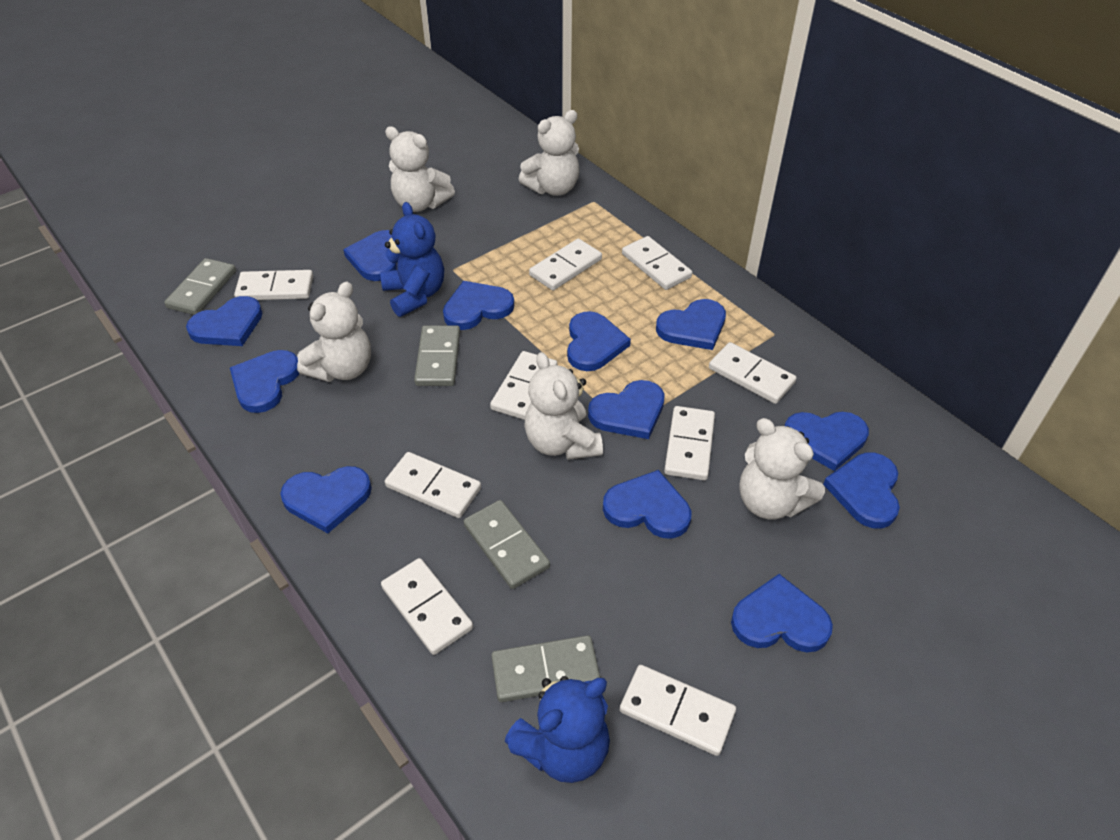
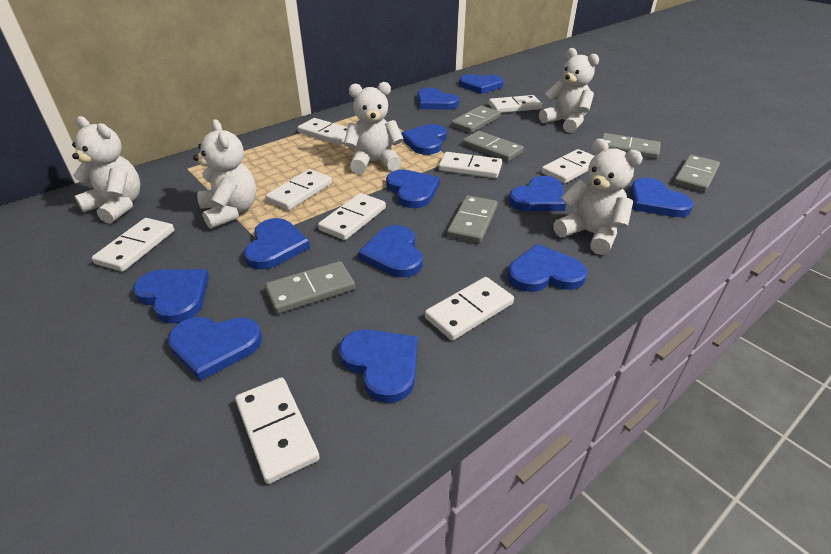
blue teddy bear: [380,202,444,317] [504,676,610,783] = 2 -> none = 0
grey domino: [164,258,236,315] [414,325,460,386] [463,500,550,589] [491,635,600,702] = 4 -> [265,261,355,314] [447,195,498,243] [451,106,501,133] [462,131,524,162] [601,133,661,159] [674,155,720,193] = 6

